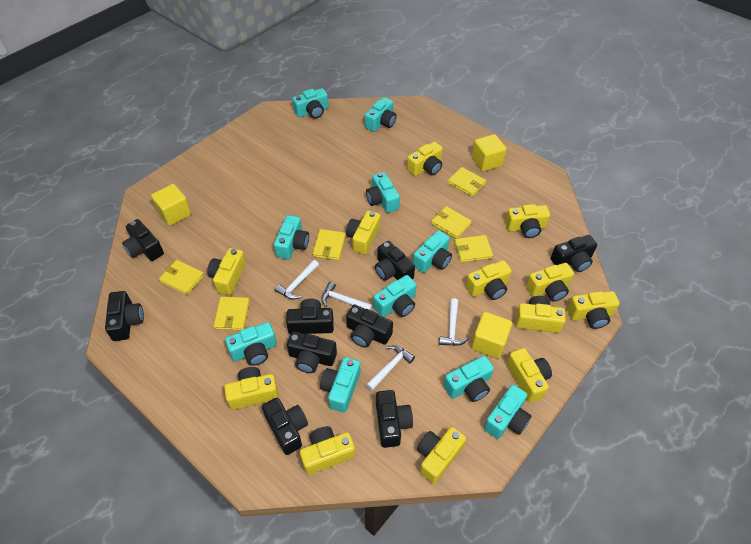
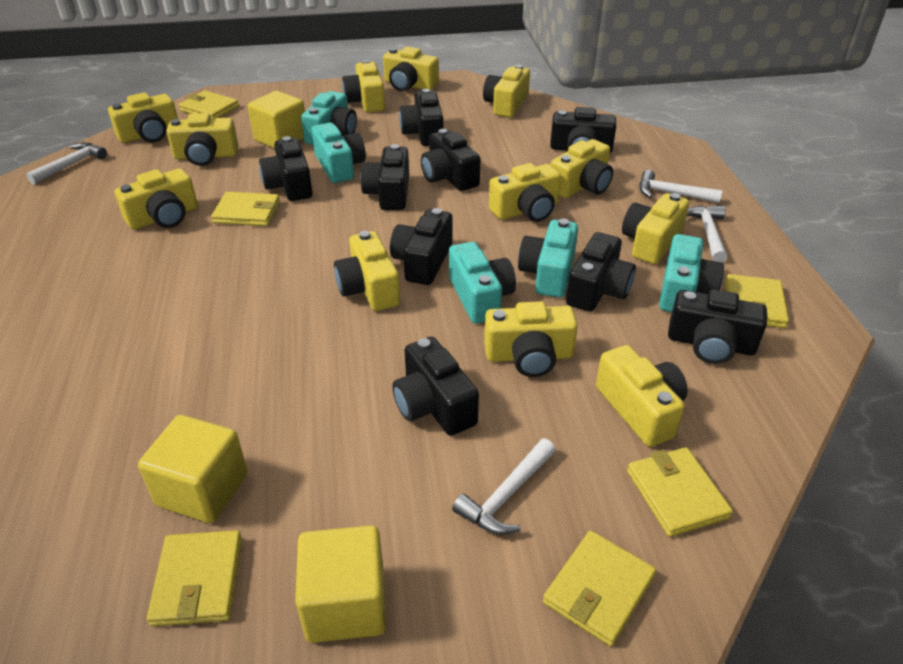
turquoise camera: [225,322,277,366] [274,215,309,260] [292,88,328,119] [320,357,360,413] [365,97,396,132] [366,172,400,213] [373,275,417,317] [413,230,452,273] [443,356,494,402] [484,385,531,439] = 10 -> [301,91,357,145] [312,123,366,183] [449,242,516,324] [518,219,578,298] [659,234,724,312] = 5

